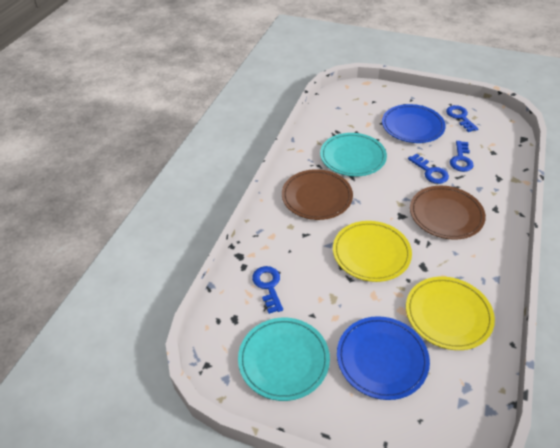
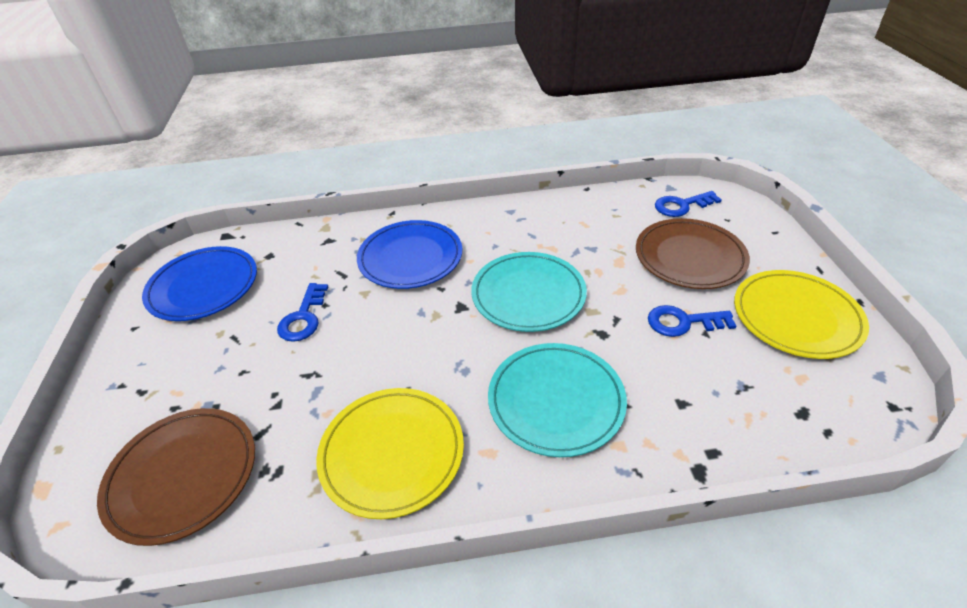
blue key: [252,266,283,314] [408,154,449,184] [446,105,478,132] [450,141,474,172] = 4 -> [277,283,328,342] [648,305,736,337] [655,191,722,217] = 3

